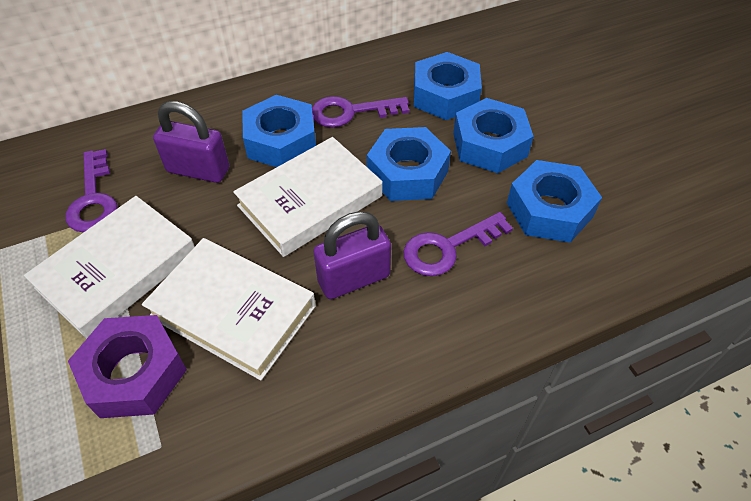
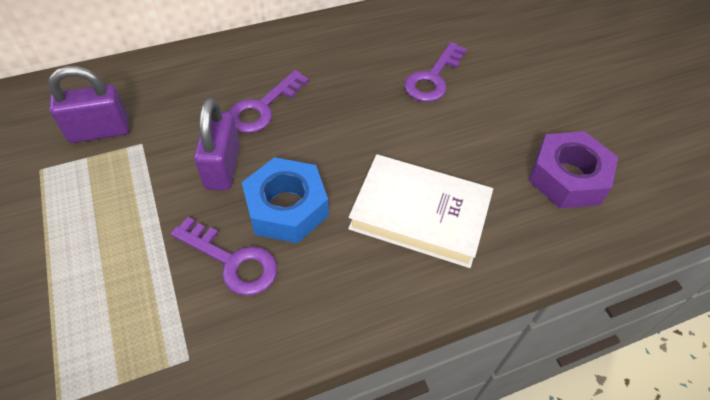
blue nut: [242,95,316,167] [367,127,451,201] [414,52,482,120] [453,98,534,173] [507,160,602,243] = 5 -> [242,157,329,243] = 1
white book: [24,196,195,339] [142,238,316,381] [233,137,383,257] = 3 -> [348,154,493,268] = 1

